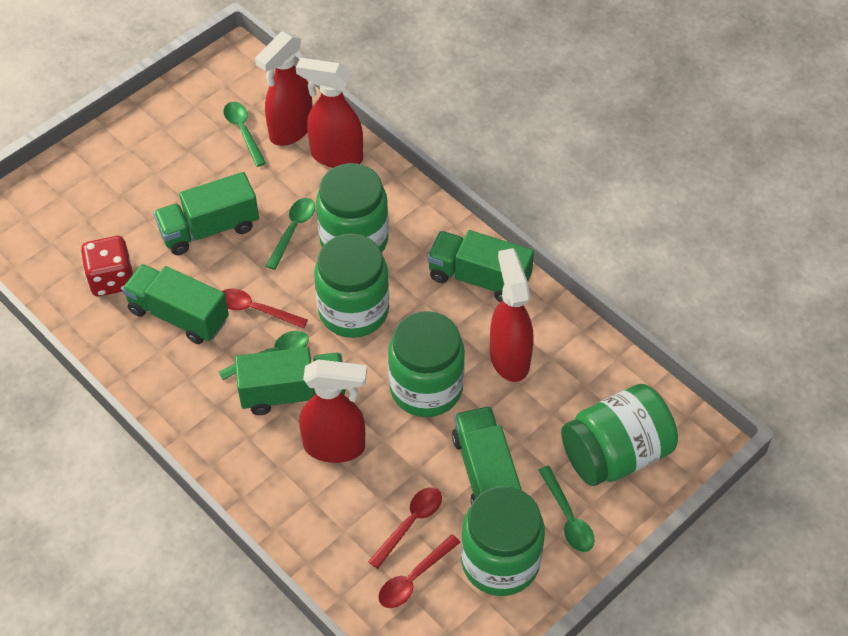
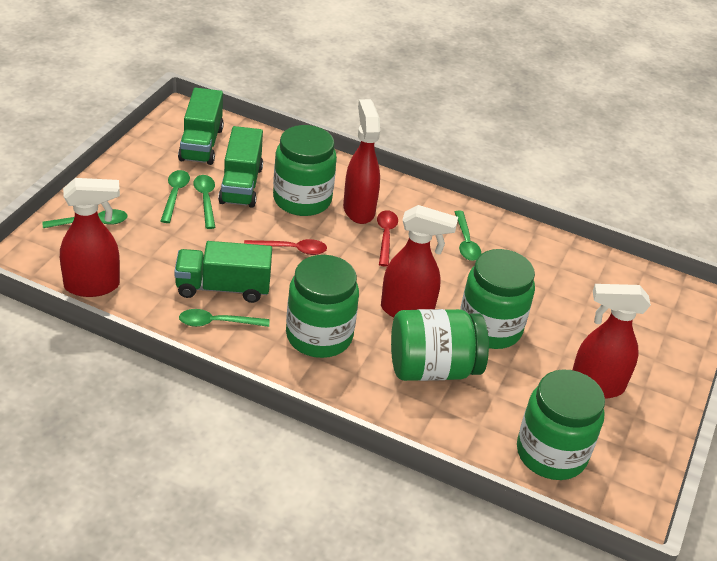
green spoon: [219,331,309,380] [223,102,266,167] [266,198,315,270] [539,466,595,552] = 4 -> [42,209,128,228] [161,170,190,223] [179,309,269,327] [193,175,216,229] [455,211,481,261] = 5
green truck: [122,264,229,344] [154,172,259,255] [235,347,345,415] [427,230,534,302] [452,406,522,505] = 5 -> [174,241,272,303] [178,88,224,165] [218,126,263,208] = 3
red dice: [81,236,133,296] = 1 -> none = 0
red spoon: [222,289,308,329] [368,487,442,569] [378,534,461,608] = 3 -> [244,239,327,255] [377,210,398,267] = 2

